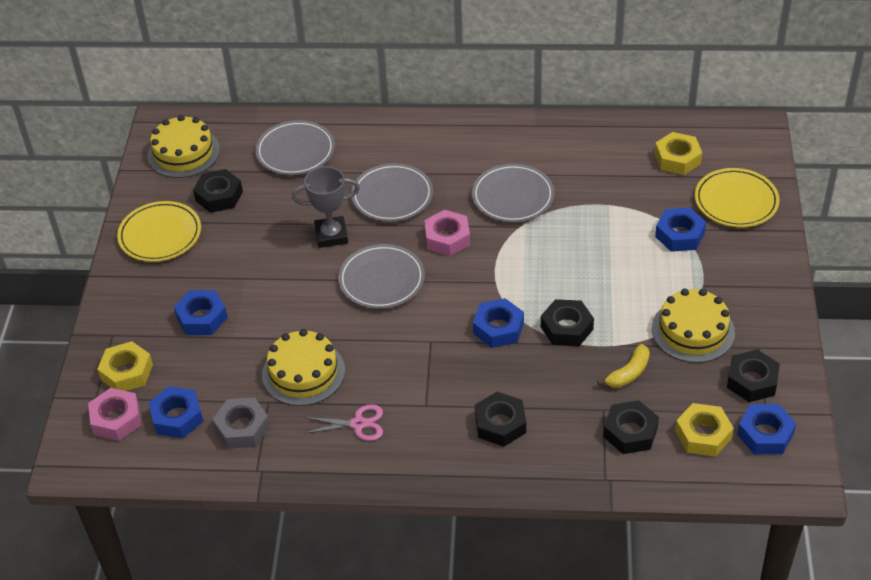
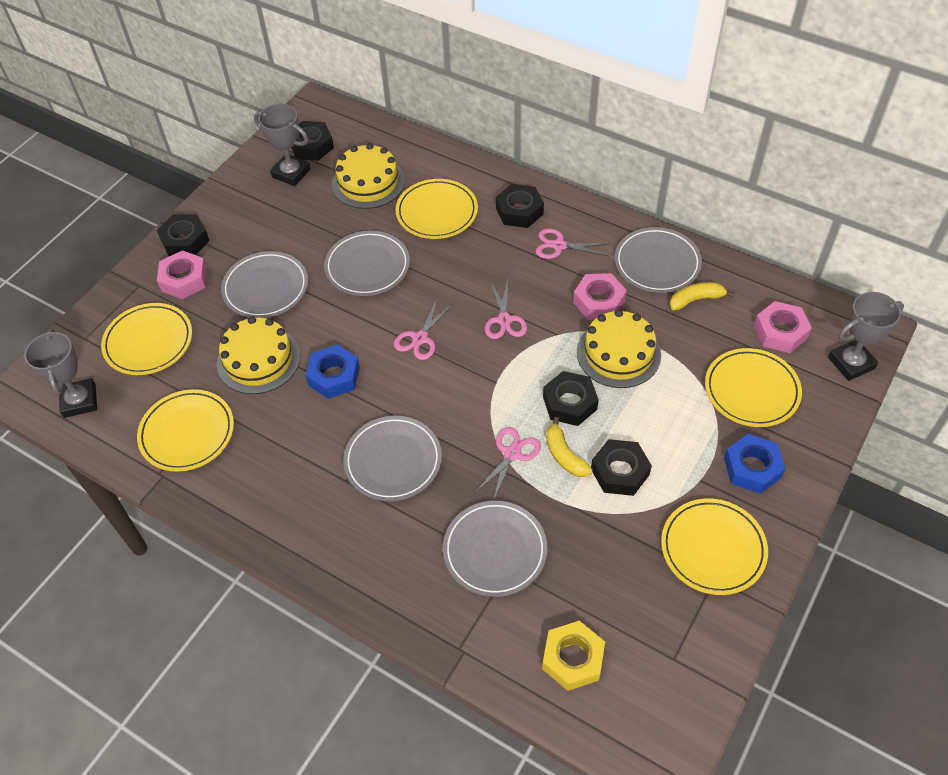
blue nut: [149,386,203,438] [174,290,228,335] [473,298,524,348] [655,208,706,252] [737,404,796,454] = 5 -> [305,345,360,399] [724,434,786,494] = 2
grey nut: [212,398,270,449] = 1 -> none = 0
grey plate: [255,120,335,175] [338,244,425,309] [351,163,433,222] [472,164,554,222] = 4 -> [221,251,308,318] [324,231,410,296] [343,416,442,501] [443,501,548,597] [615,227,702,293] = 5
grey trophy: [292,166,360,248] = 1 -> [24,329,97,418] [254,104,311,186] [828,292,904,381] = 3
pink nut: [88,388,142,441] [424,210,470,256] = 2 -> [157,250,207,299] [573,273,627,320] [754,301,812,353] = 3
pink scissors: [303,404,383,441] = 1 -> [394,299,453,360] [476,427,541,501] [485,280,527,339] [536,228,610,259] = 4
yellow banana: [597,344,650,388] = 1 -> [546,417,593,477] [670,282,734,311] = 2
yellow nut: [97,341,153,391] [654,132,702,175] [675,403,734,457] = 3 -> [542,621,605,691] = 1
yellow plate: [117,201,201,262] [695,168,780,227] = 2 -> [101,303,192,375] [137,389,234,472] [395,179,478,239] [661,498,768,595] [705,348,802,427] = 5

